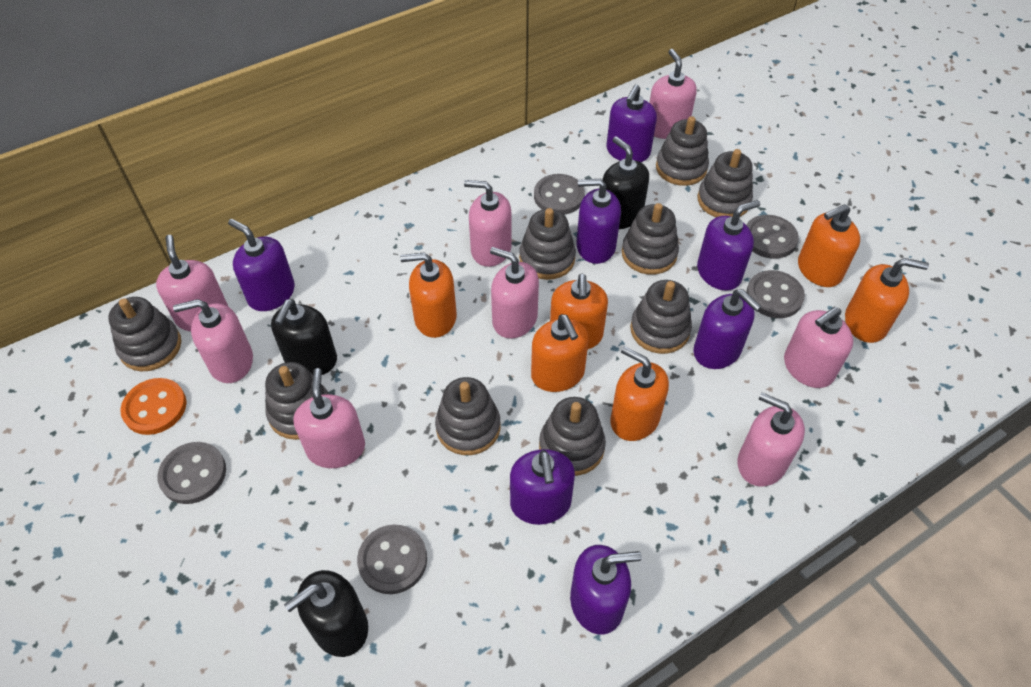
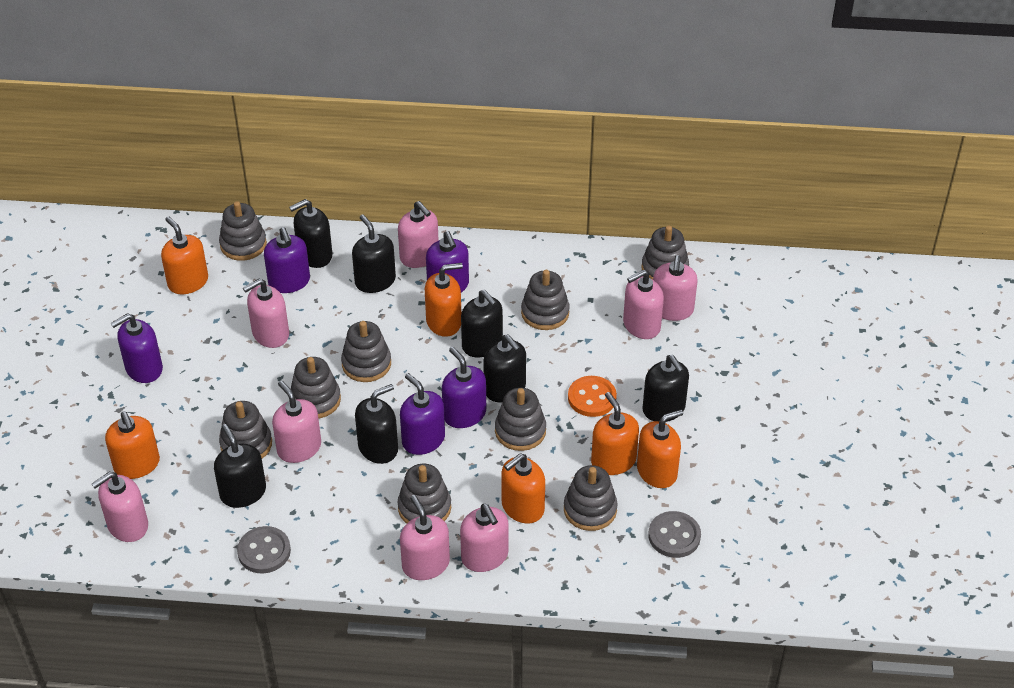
black soap dispenser: [271,299,337,375] [284,570,368,657] [602,136,649,229] = 3 -> [214,424,266,508] [289,199,332,268] [352,214,396,293] [355,384,398,464] [461,290,503,357] [483,334,526,402] [642,355,689,422] = 7
grey button: [157,442,226,504] [357,525,427,594] [534,174,585,215] [746,215,799,259] [746,270,805,318] = 5 -> [237,526,291,574] [648,511,701,558] = 2
purple soap dispenser: [228,219,295,311] [510,449,575,525] [570,545,642,635] [576,179,621,264] [607,85,657,162] [694,289,762,369] [697,200,760,291] = 7 -> [111,313,163,383] [264,227,310,293] [400,373,445,455] [426,231,469,292] [442,347,486,428] = 5

